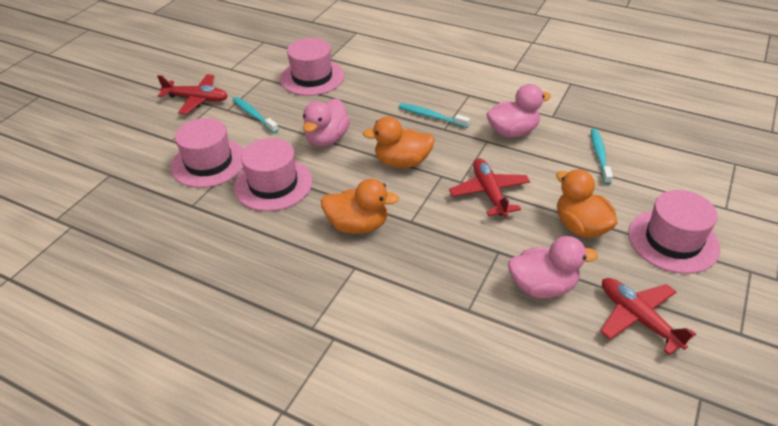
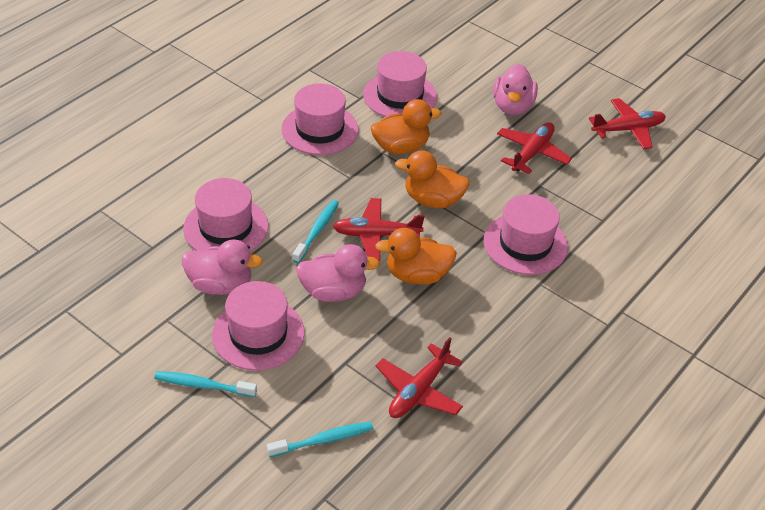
pink hat: [171,118,244,188] [234,138,312,211] [280,38,344,96] [628,190,720,274] = 4 -> [183,178,268,252] [212,281,305,371] [281,83,358,155] [363,51,437,117] [484,194,568,275] = 5
red plane: [157,74,228,114] [449,158,530,217] [600,278,696,355] = 3 -> [333,198,425,261] [376,337,463,418] [497,122,572,174] [589,98,666,149] = 4

